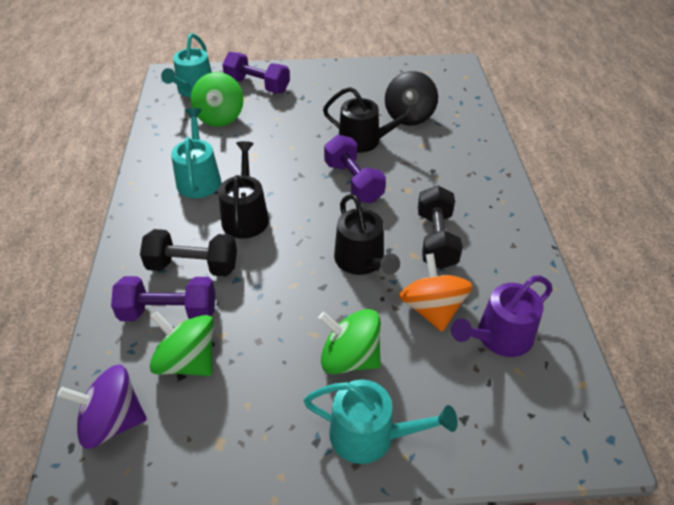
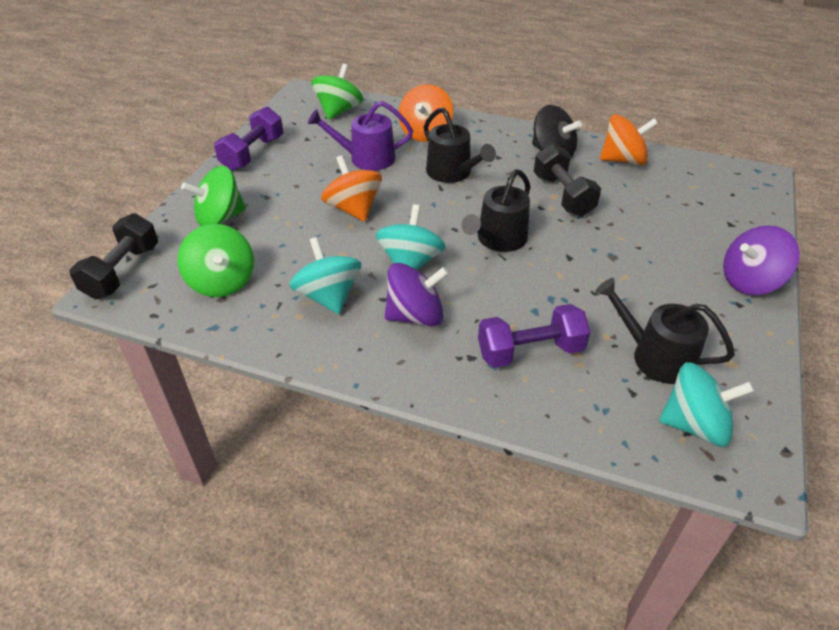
orange spinning top: [399,253,473,332] = 1 -> [321,155,382,222] [399,84,453,142] [600,114,658,165] = 3
purple dumbbell: [111,276,215,321] [222,52,290,93] [324,135,386,203] = 3 -> [214,107,283,171] [478,304,590,368] = 2
purple spinning top: [57,365,147,449] = 1 -> [385,263,449,326] [723,225,800,295] = 2
turquoise spinning top: none = 0 -> [290,237,361,314] [376,204,446,270] [659,362,754,447] = 3
turquoise watering can: [161,33,212,97] [171,108,221,198] [303,380,458,464] = 3 -> none = 0

